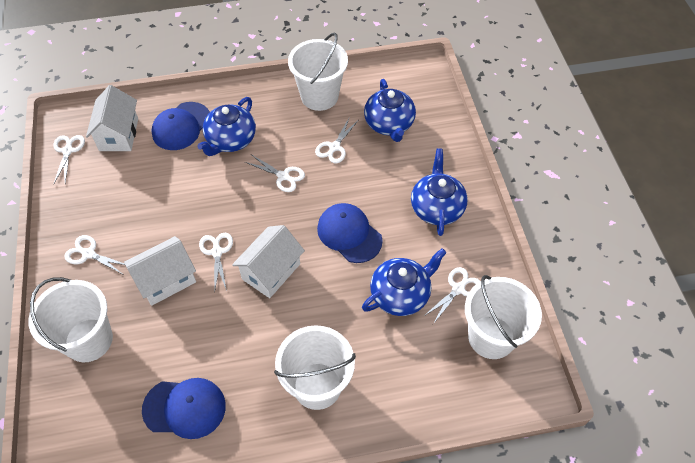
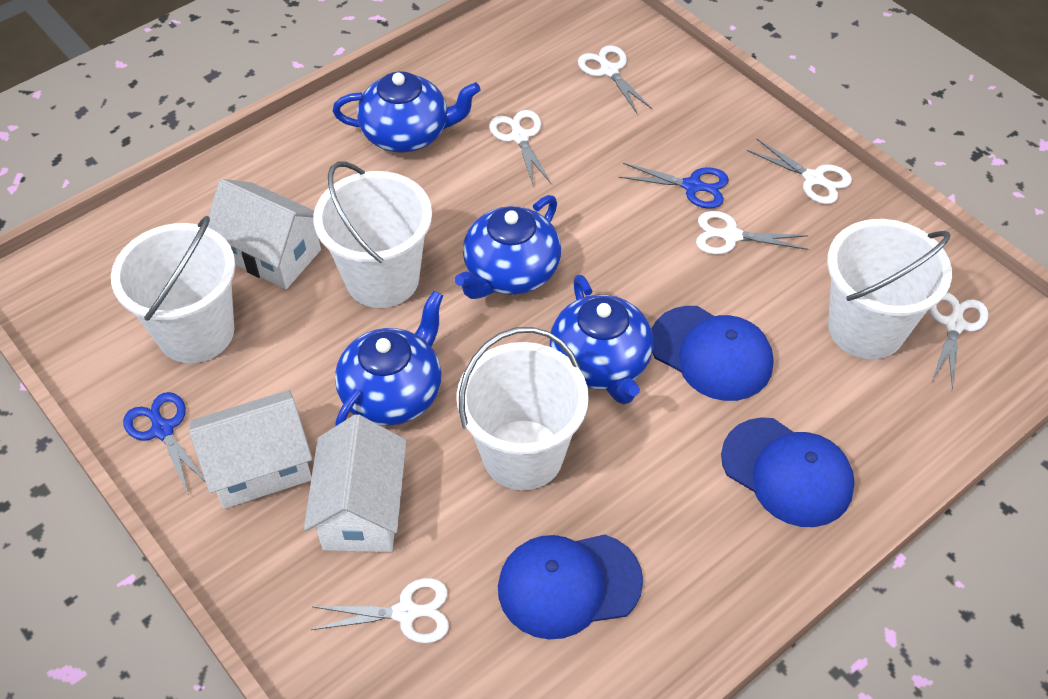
blue scissors: none = 0 -> [123,392,205,495] [619,163,729,209] = 2

